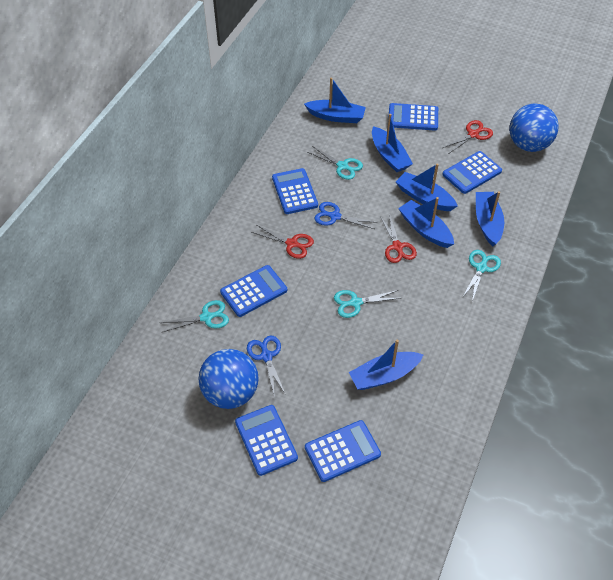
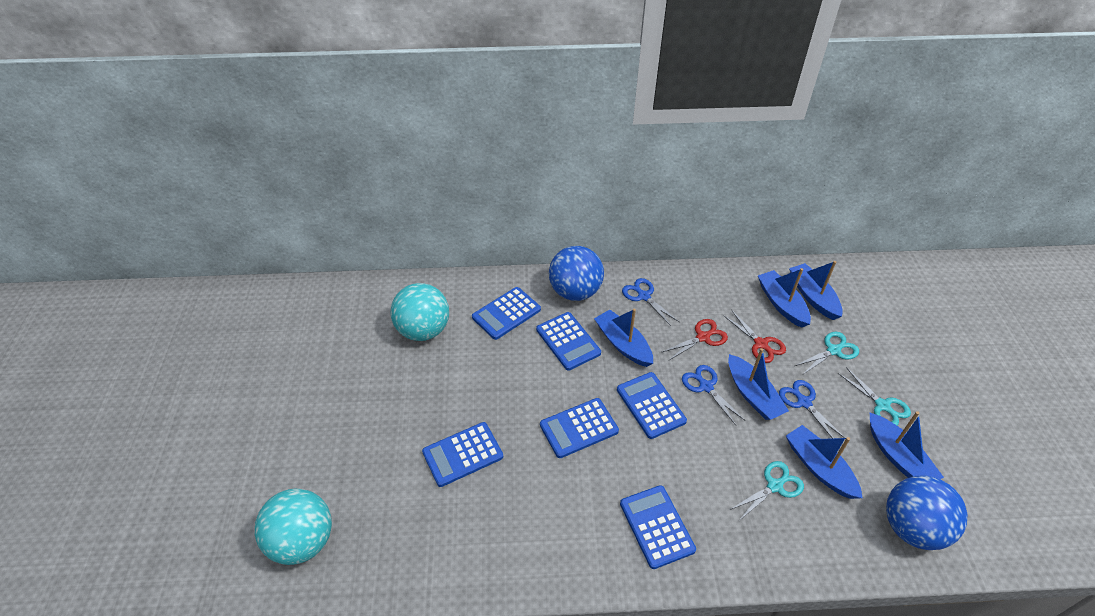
blue scissors: [247,336,286,397] [314,202,377,229] = 2 -> [622,278,679,326] [682,365,746,425] [779,380,846,439] = 3
red scissors: [251,225,314,259] [380,214,417,263] [443,120,493,153] = 3 -> [662,319,728,361] [723,310,786,363] = 2
turquoise ball: none = 0 -> [255,489,332,565] [390,283,449,341] = 2
turquoise scissors: [161,300,229,332] [307,146,363,180] [334,290,401,318] [462,250,501,301] = 4 -> [730,461,804,521] [795,332,859,375] [838,367,911,426] = 3

